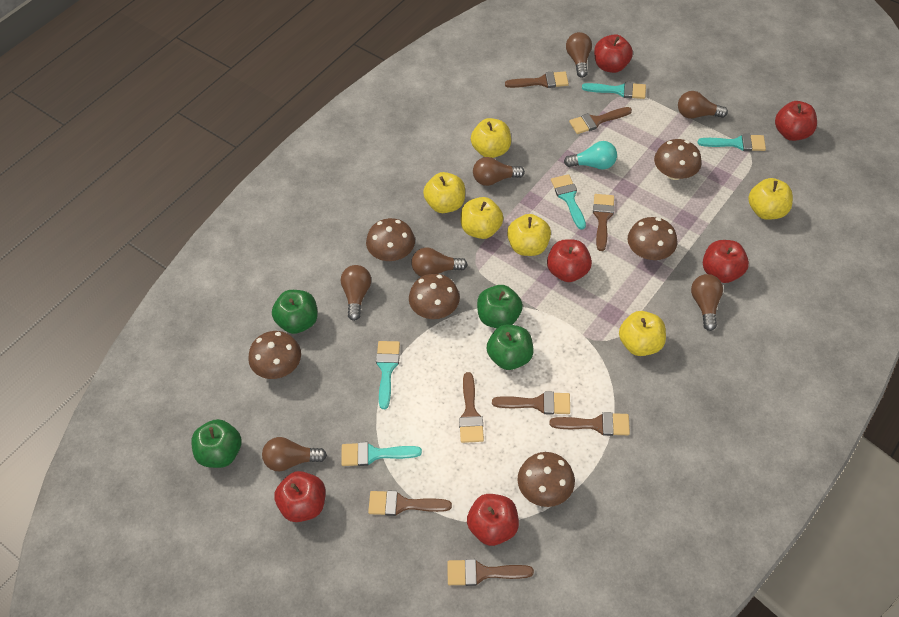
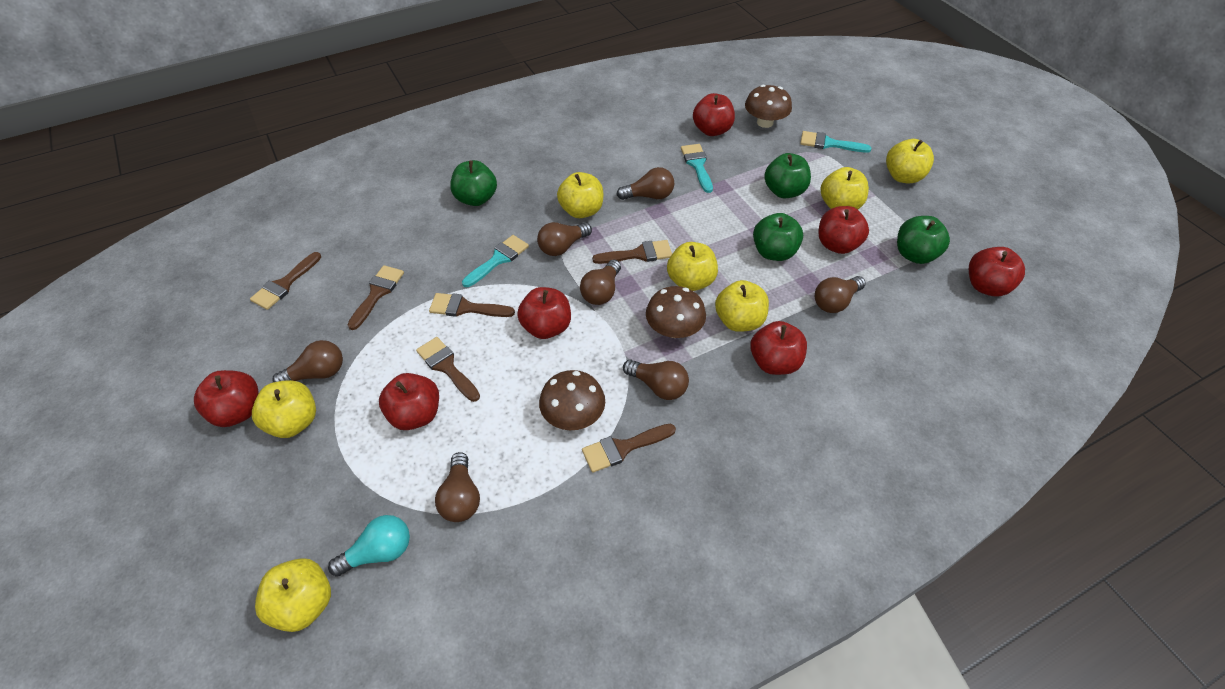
brown brush: [368,491,452,516] [447,559,534,586] [459,372,484,443] [492,391,570,415] [505,72,569,88] [550,412,630,436] [569,107,632,134] [593,194,614,251] = 8 -> [250,252,321,310] [347,265,404,330] [416,337,480,402] [429,293,515,317] [582,424,676,473] [592,240,672,264] = 6
brown mushroom: [248,331,301,379] [366,218,415,261] [409,274,460,319] [518,452,575,507] [628,217,677,260] [654,139,702,180] = 6 -> [539,370,605,430] [646,286,706,338] [745,85,792,128] = 3
red apple: [274,471,326,522] [467,494,519,546] [547,239,592,282] [594,34,633,73] [703,240,749,283] [775,101,817,141] = 6 -> [194,370,258,427] [379,373,439,430] [517,287,571,339] [693,93,735,136] [750,321,807,375] [818,206,869,254] [969,247,1025,296] = 7
turquoise brush: [341,442,422,466] [376,341,400,409] [551,174,586,230] [582,82,646,99] [698,134,766,151] = 5 -> [462,235,529,287] [681,144,713,193] [800,131,872,153] = 3
yellow apple: [423,172,465,213] [461,197,504,239] [471,118,511,158] [507,214,551,256] [619,311,666,356] [748,178,793,220] = 6 -> [252,380,316,438] [255,558,331,632] [557,172,603,218] [667,242,718,291] [715,280,769,332] [821,167,869,210] [886,139,934,183] = 7

